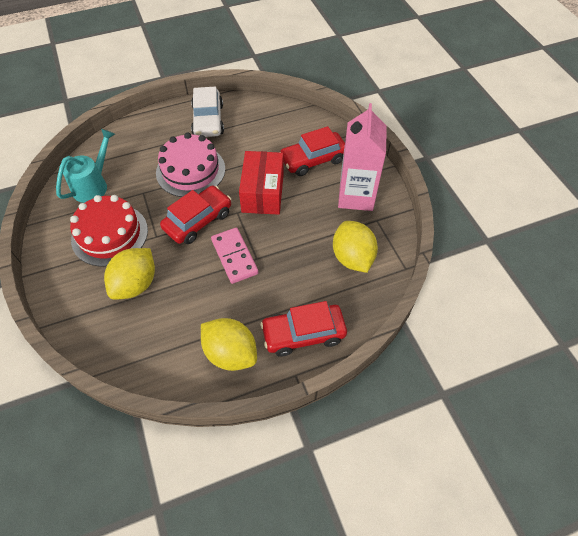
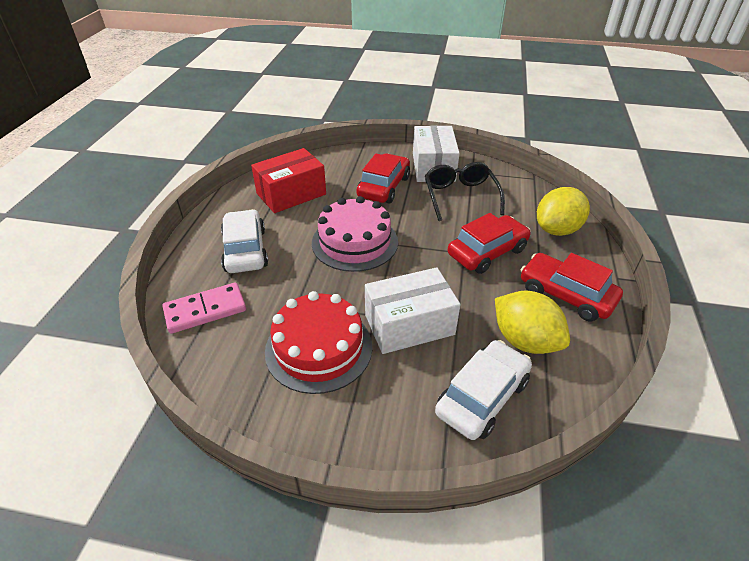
black glasses: none = 0 -> [425,162,505,221] = 1
pink carton: [338,103,387,211] = 1 -> none = 0
turquoise watering can: [56,129,115,203] = 1 -> none = 0
white box: none = 0 -> [365,267,461,354] [413,126,460,182] = 2
white car: [191,87,224,137] = 1 -> [221,209,268,273] [435,340,532,440] = 2
yellow lemon: [104,248,155,300] [201,318,257,371] [333,221,378,273] = 3 -> [495,290,570,354] [537,187,590,236] = 2

